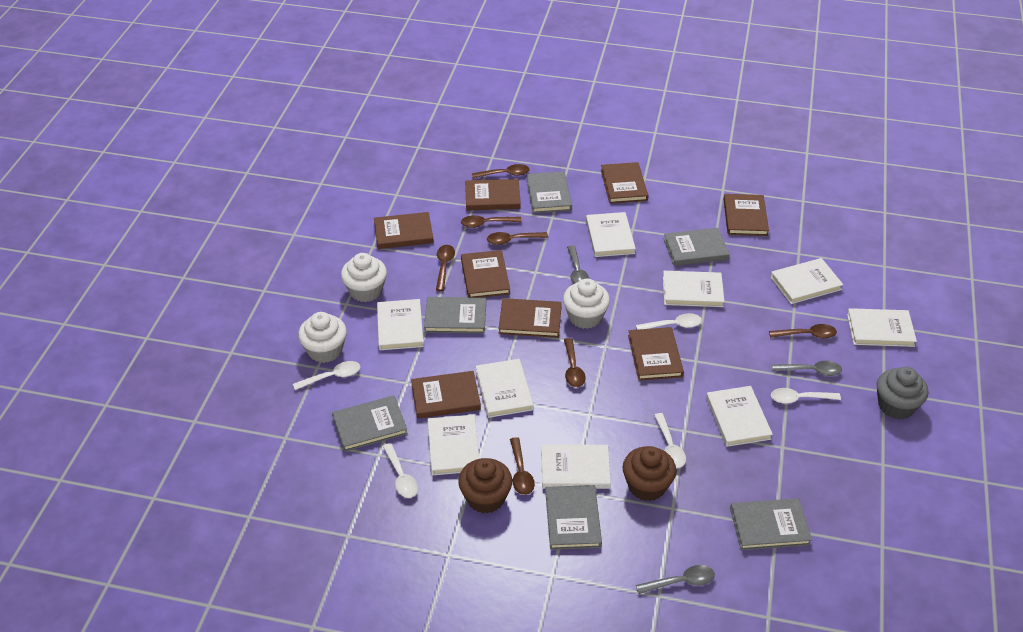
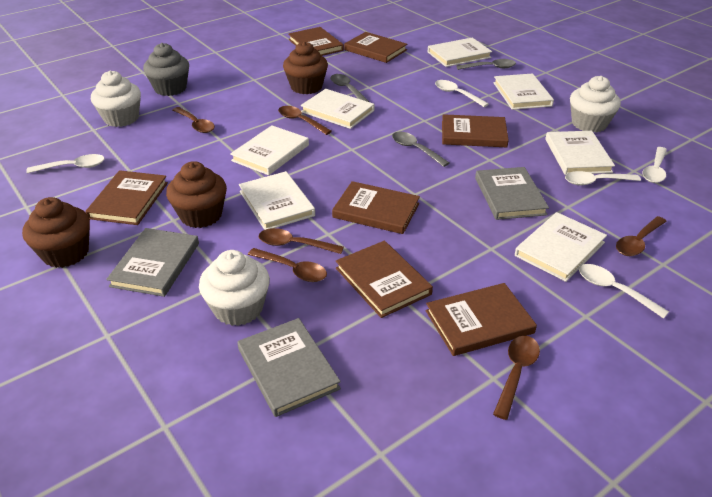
brown book: [374,212,434,249] [411,371,481,419] [461,250,510,298] [465,179,521,211] [499,298,562,338] [601,162,648,204] [628,327,684,381] [724,194,769,236] = 8 -> [85,170,168,225] [288,27,344,56] [332,181,420,234] [336,241,433,318] [344,32,407,63] [426,283,537,356] [442,114,509,147] = 7
brown cupcake: [458,458,512,514] [623,446,676,501] = 2 -> [22,197,90,268] [166,161,227,228] [283,41,328,94] = 3
brown spoon: [436,245,455,291] [461,215,522,228] [472,164,530,178] [487,232,548,245] [510,437,535,495] [564,338,586,387] [769,324,837,339] = 7 -> [173,107,215,133] [248,248,327,282] [259,228,344,254] [278,106,332,135] [493,336,540,420] [616,216,667,256] = 6
grey book: [332,395,408,452] [424,297,486,334] [526,171,572,213] [545,485,602,550] [664,228,730,266] [730,498,812,550] = 6 -> [106,228,199,297] [237,318,341,417] [475,167,549,220] = 3
white book: [377,299,424,350] [427,415,480,475] [476,359,534,418] [542,444,611,489] [586,212,636,257] [663,271,725,307] [706,386,773,447] [770,258,843,304] [847,308,917,347] = 9 -> [230,125,309,175] [239,171,315,230] [301,89,374,129] [428,37,492,67] [493,73,554,110] [515,212,607,282] [545,131,615,175] = 7

